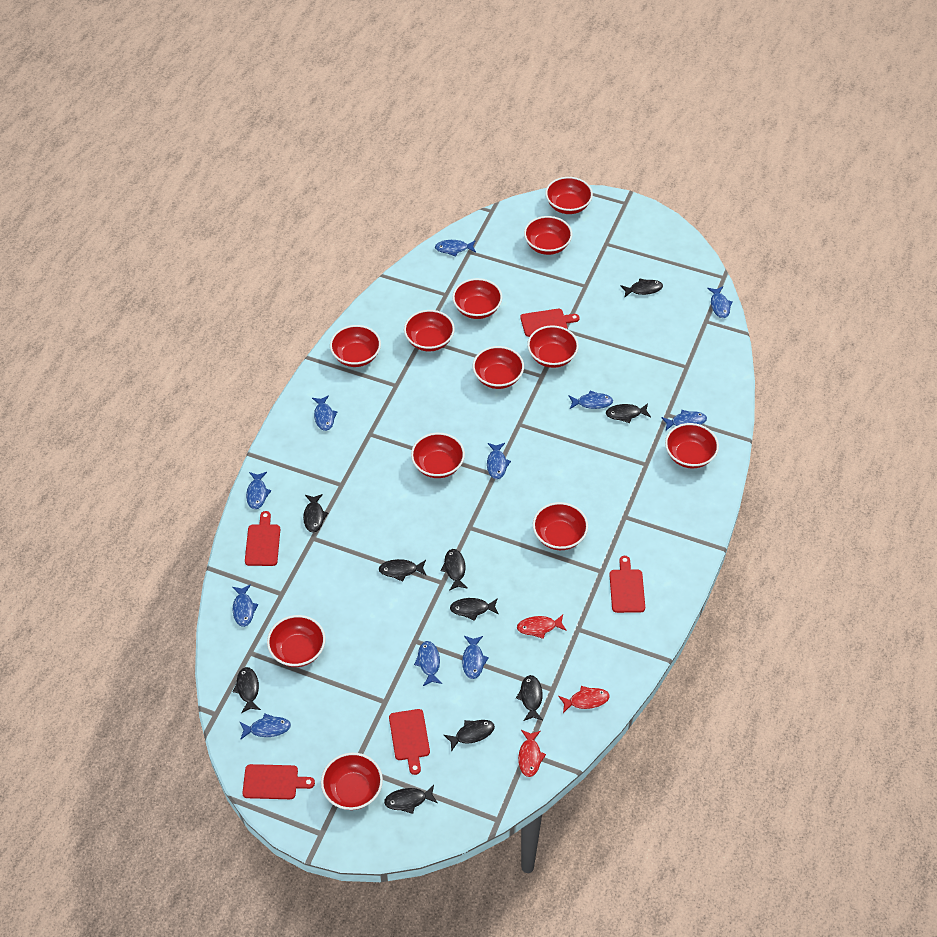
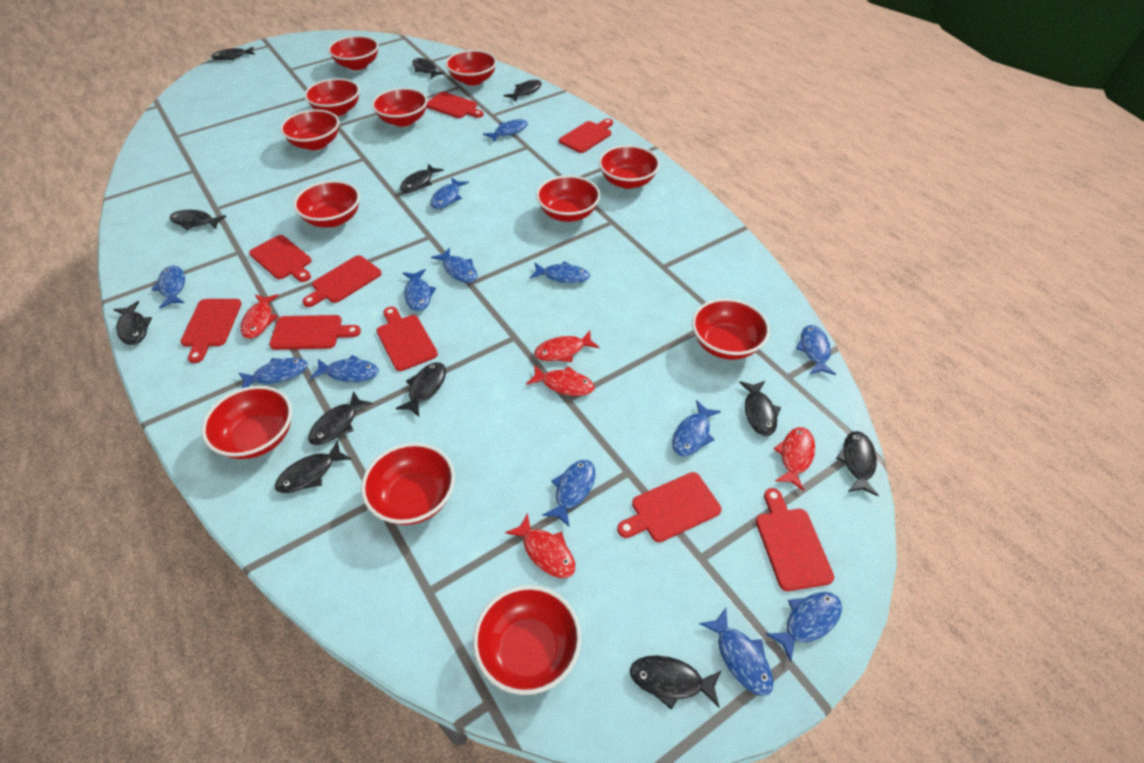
black fish: [233,667,261,713] [303,494,328,533] [379,559,427,582] [384,785,438,814] [441,549,468,591] [444,720,495,752] [450,598,499,621] [516,675,543,721] [606,403,651,423] [620,278,663,297] = 10 -> [113,301,152,345] [170,210,226,230] [211,47,255,60] [275,440,351,493] [308,391,373,445] [396,362,446,417] [400,163,444,193] [412,58,445,79] [504,79,542,102] [630,655,722,710] [739,381,781,436] [836,431,879,496] = 12
blue fish: [232,585,258,627] [240,714,291,740] [246,472,271,509] [312,395,337,431] [414,641,442,686] [435,240,476,257] [462,636,489,679] [487,443,511,479] [569,390,613,409] [661,410,707,430] [707,286,733,318] = 11 -> [151,266,185,309] [239,358,308,388] [310,355,379,382] [403,269,436,311] [430,177,469,209] [431,248,478,283] [483,119,528,142] [530,261,590,283] [542,460,596,527] [672,400,721,456] [699,608,774,696] [766,592,842,662] [796,325,836,375] = 13
red cutting board: [242,764,315,799] [245,511,280,566] [389,709,430,775] [520,309,580,337] [610,556,645,613] = 5 -> [180,299,242,363] [249,235,311,282] [269,315,361,350] [302,255,382,307] [376,307,438,371] [426,92,484,118] [559,119,613,153] [617,472,721,542] [756,488,834,591] = 9
red fish: [517,615,567,639] [518,730,546,777] [558,686,610,713] = 3 -> [241,294,279,339] [505,513,575,578] [526,365,594,396] [534,331,600,362] [774,427,815,491] = 5

